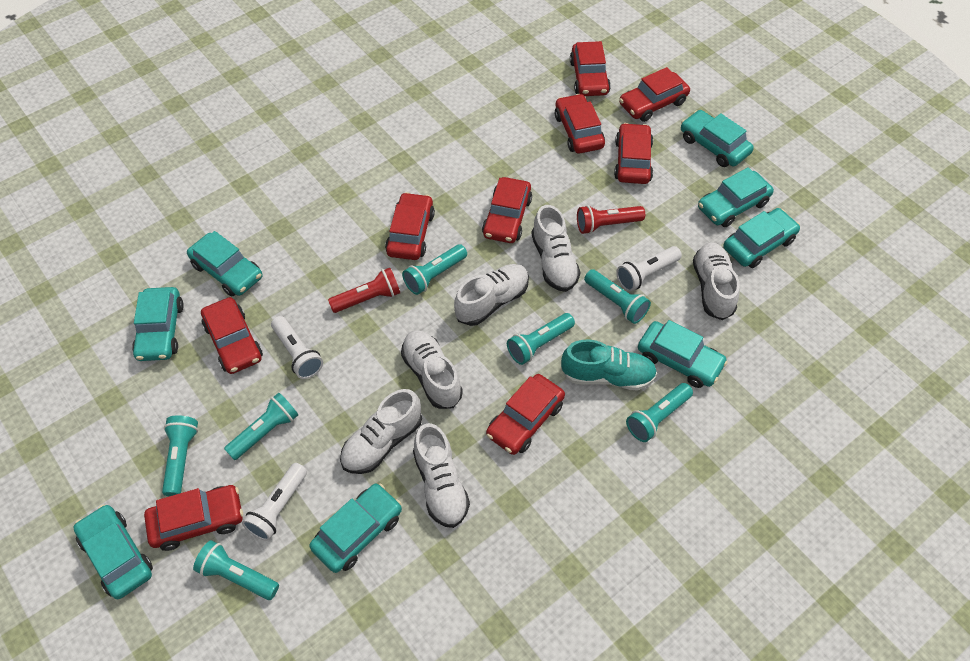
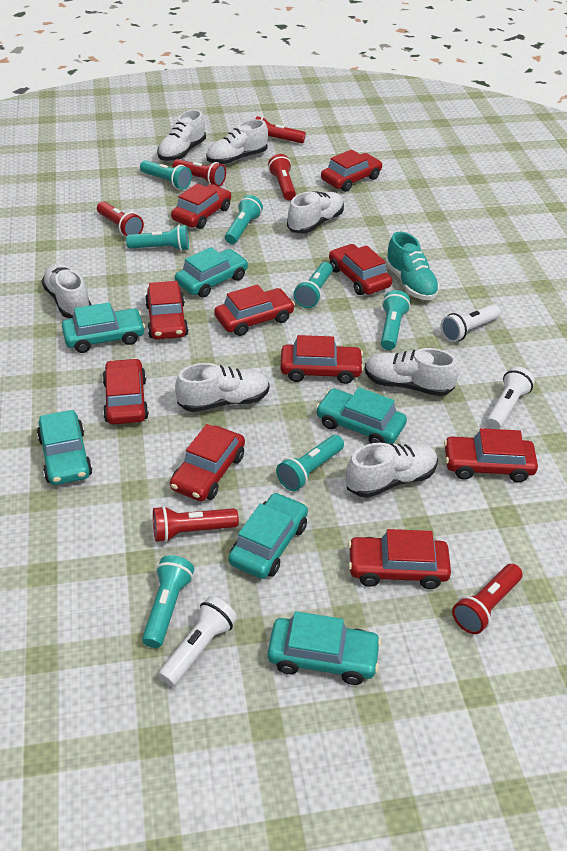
red car: [144,485,243,551] [201,297,263,374] [385,192,435,260] [482,177,532,243] [486,374,565,455] [555,94,605,154] [570,41,611,96] [614,123,653,184] [619,67,690,122] = 9 -> [102,358,149,425] [145,281,189,339] [170,424,245,501] [171,183,231,229] [214,284,295,336] [280,335,364,384] [321,149,382,192] [329,244,392,295] [348,529,451,589] [444,428,538,482] = 10
red flashlight: [328,268,400,313] [577,205,645,234] = 2 -> [97,201,144,237] [153,506,239,542] [172,159,226,187] [256,116,306,143] [268,154,296,200] [452,564,523,634] = 6
turquoise car: [73,505,153,599] [132,287,184,361] [187,231,262,296] [309,484,402,573] [638,320,728,388] [681,110,754,167] [698,167,774,227] [723,208,800,268] = 8 -> [37,410,92,485] [62,302,145,353] [175,247,248,298] [228,493,308,579] [268,611,381,685] [316,387,407,444] = 6
white shoe: [340,389,422,474] [401,330,463,409] [413,423,470,528] [454,264,529,326] [532,205,580,292] [693,242,740,320] = 6 -> [42,263,91,318] [157,110,206,161] [175,363,270,412] [206,119,268,165] [287,191,344,234] [346,443,438,498] [365,348,459,396] = 7

